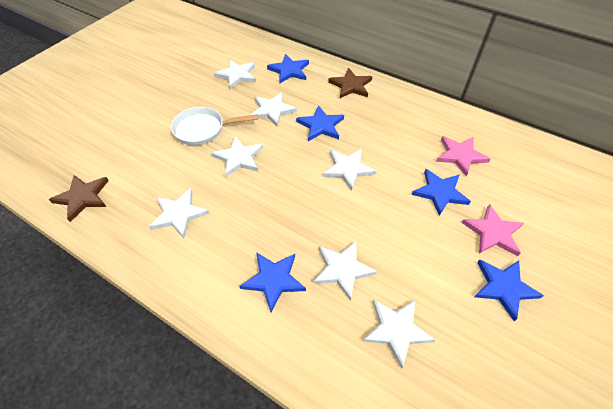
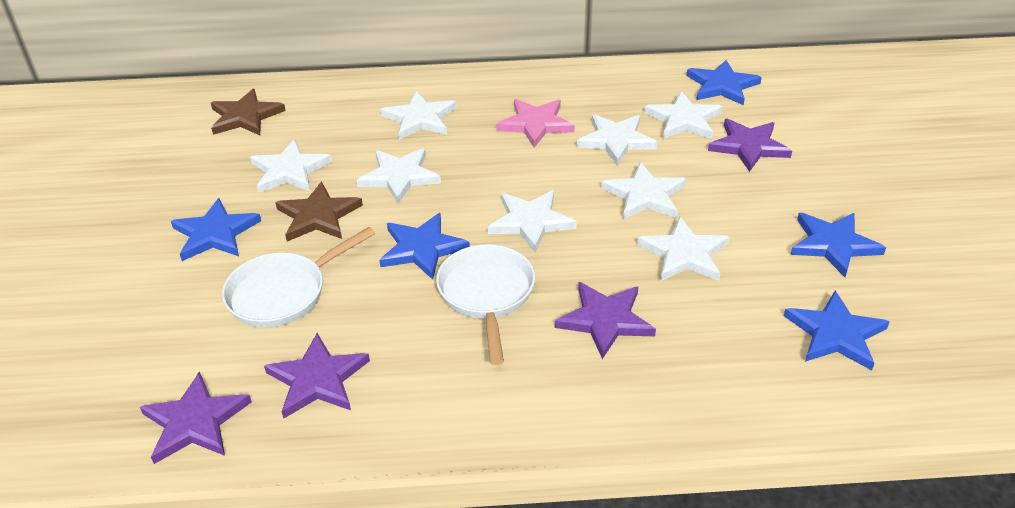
pink star: [436,136,490,176] [462,204,524,256] = 2 -> [496,99,575,148] = 1
purple star: none = 0 -> [140,371,252,464] [264,333,370,419] [555,282,656,359] [708,119,792,172] = 4
white pan: [171,107,259,145] = 1 -> [222,227,375,328] [436,244,535,365] = 2
white star: [149,188,210,238] [211,136,263,177] [214,60,256,89] [251,92,297,127] [313,241,377,301] [322,149,377,191] [363,299,435,369] = 7 -> [250,139,332,193] [356,148,441,204] [380,91,457,140] [488,190,577,252] [576,114,658,165] [601,162,686,219] [637,216,730,281] [644,91,722,139] = 8

